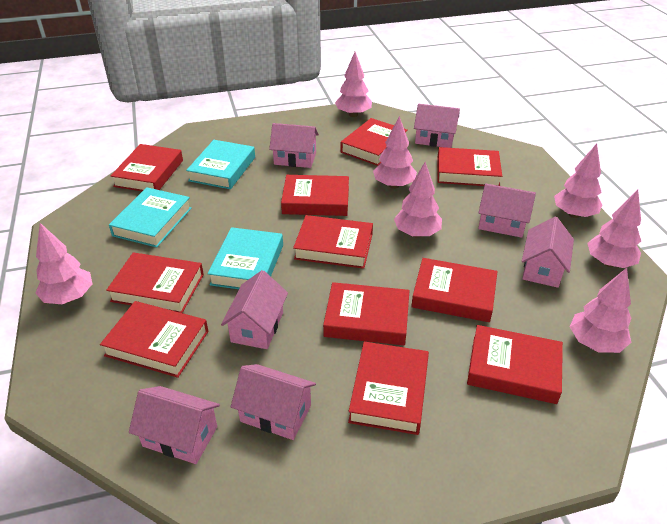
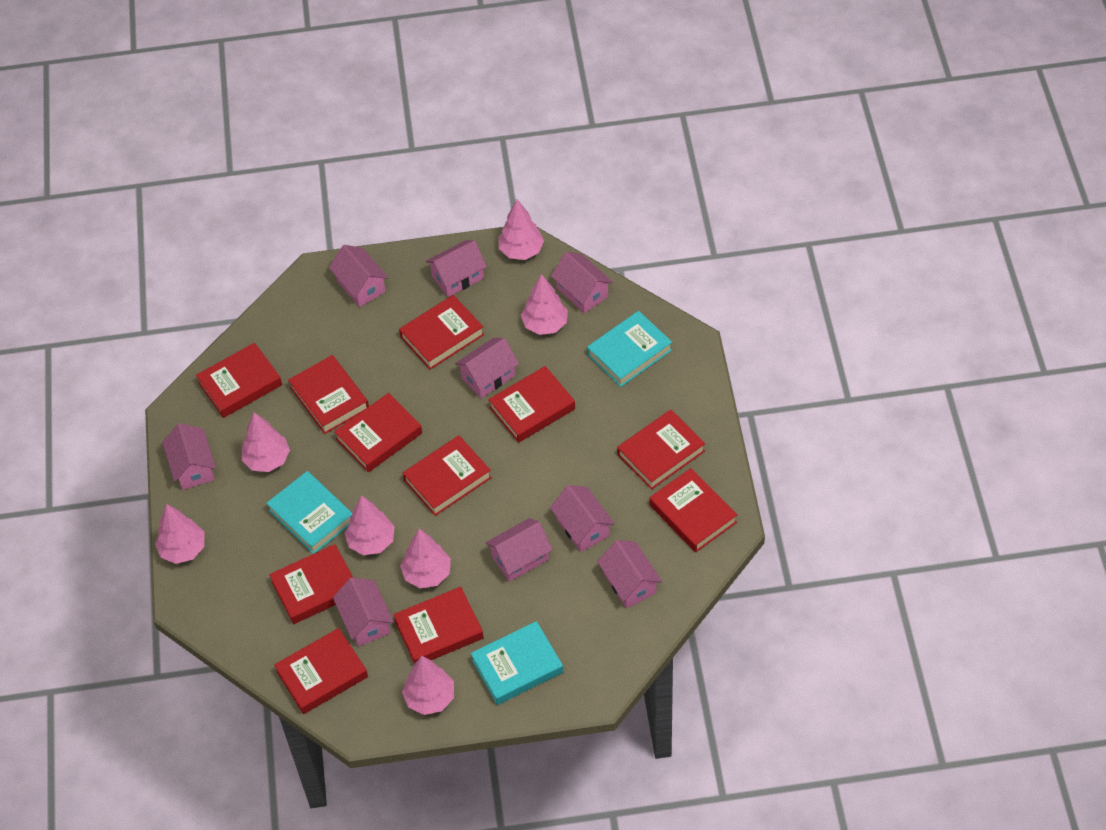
pink house: [129,386,220,464] [221,270,288,349] [231,364,316,440] [269,123,319,168] [414,104,460,148] [478,183,536,238] [522,217,574,288] = 7 -> [162,423,216,490] [329,245,388,307] [333,577,394,647] [426,240,487,297] [455,338,519,398] [485,518,553,582] [550,485,615,552] [551,252,613,314] [597,540,662,608] = 9

